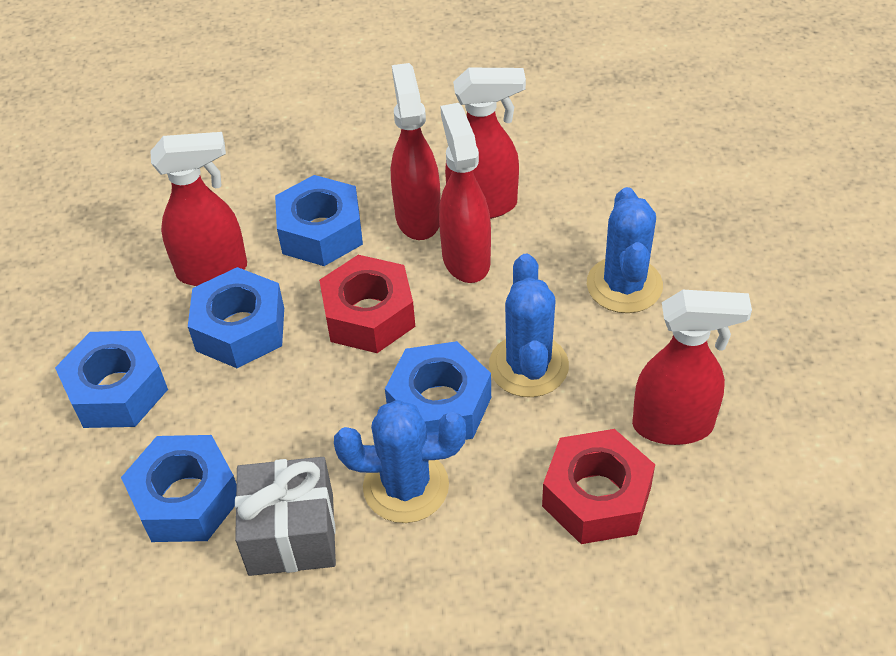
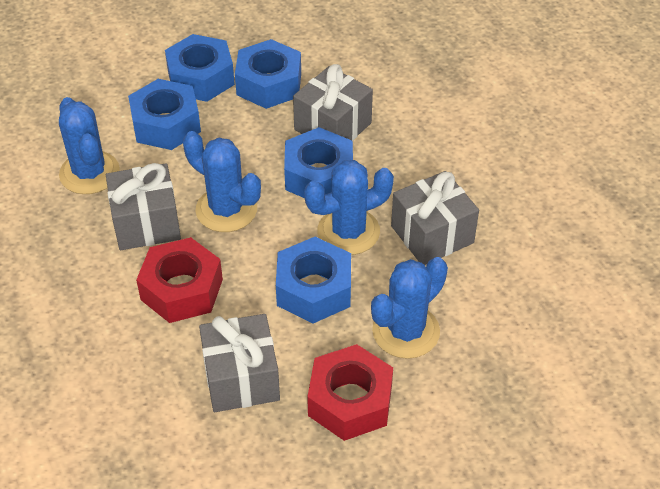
blue cactus: [334,400,466,523] [489,254,569,397] [587,187,663,313] = 3 -> [59,97,120,194] [183,131,261,232] [304,160,394,255] [371,257,448,359] = 4
grey gift: [235,457,336,576] = 1 -> [106,163,181,250] [199,314,280,412] [293,64,373,141] [391,171,479,265] = 4
red spray bottle: [150,132,247,286] [391,63,441,240] [439,103,491,283] [445,68,526,219] [632,290,752,445] = 5 -> none = 0

